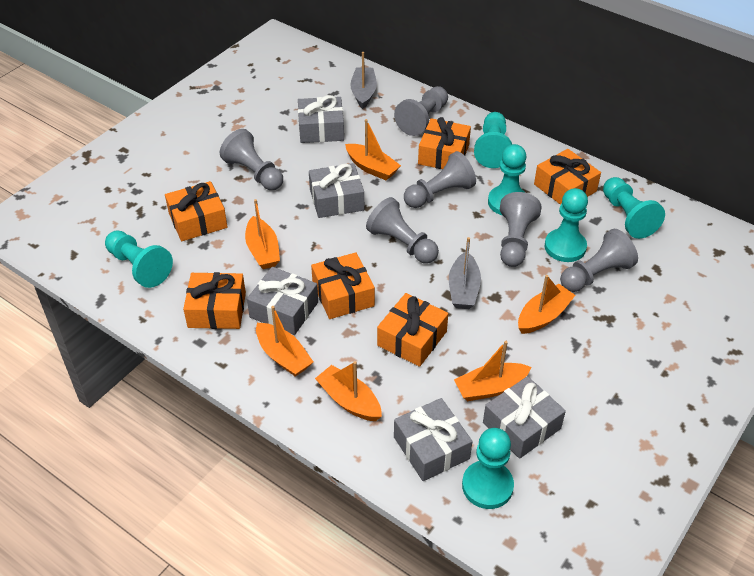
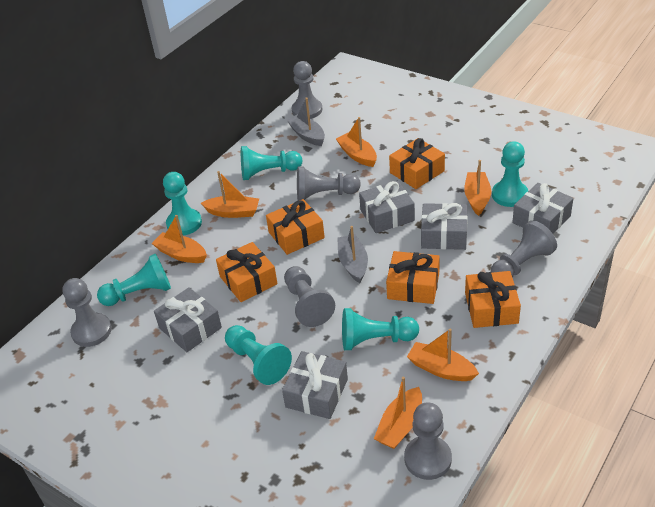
orange gift: [165,181,227,241] [183,272,246,329] [311,252,375,319] [377,293,448,367] [418,117,471,169] [534,149,601,205] = 6 -> [216,242,277,302] [266,199,325,255] [386,251,440,304] [389,138,445,189] [465,271,521,328] = 5

